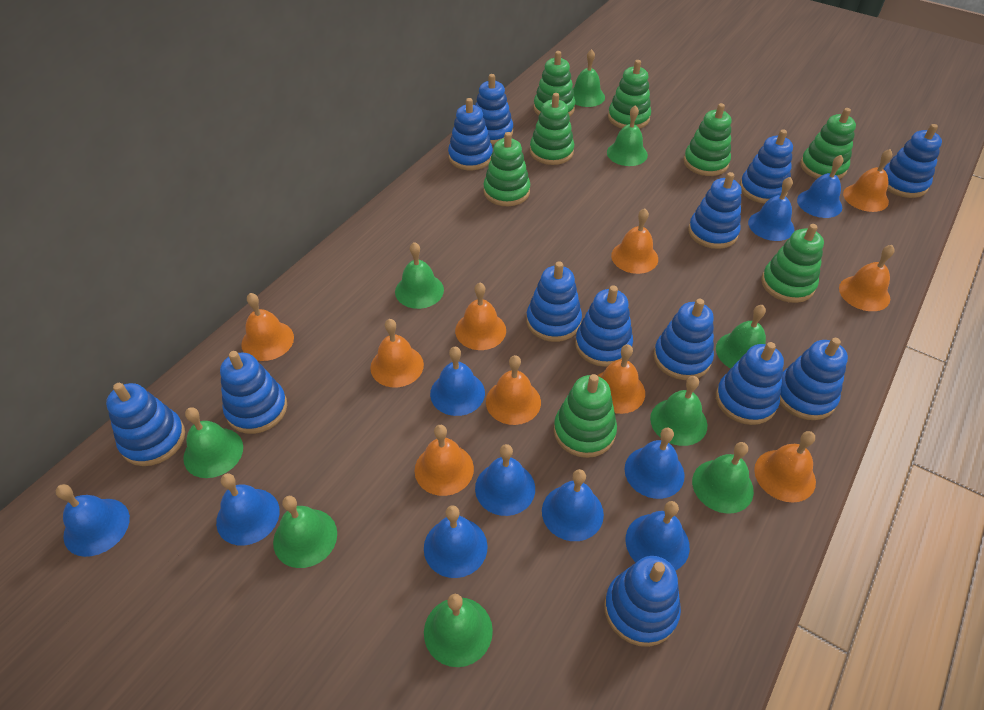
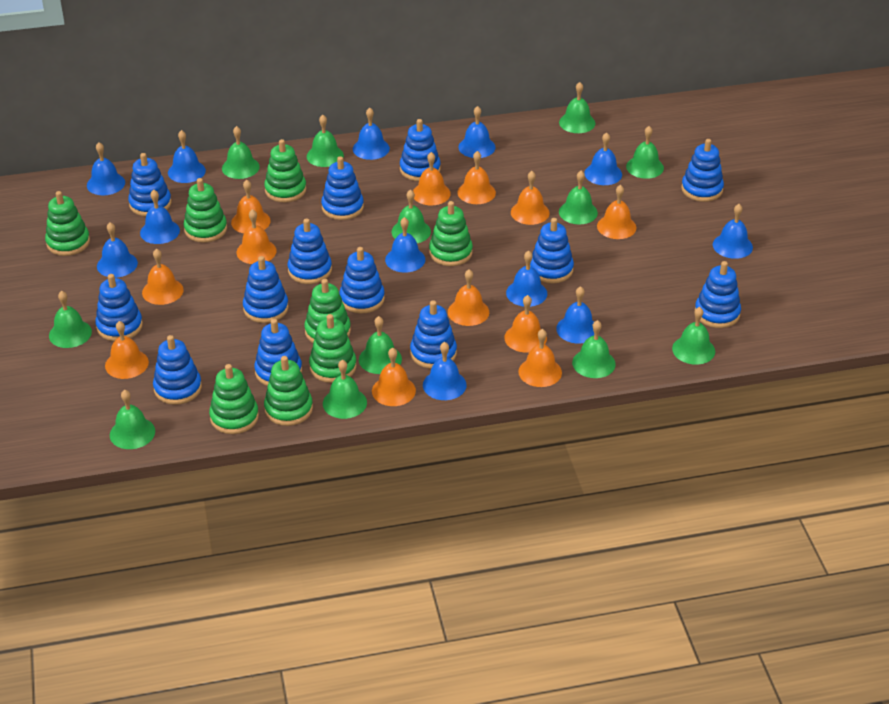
blue bell: [56,484,130,557] [216,473,280,546] [424,505,488,578] [430,347,485,416] [475,444,535,516] [542,469,604,541] [625,427,685,499] [626,501,690,571] [748,177,794,241] [797,155,844,218] = 10 -> [87,143,125,195] [97,222,138,278] [140,190,180,244] [168,130,206,183] [353,107,390,160] [385,217,425,273] [423,342,467,400] [458,106,496,158] [506,251,547,307] [556,286,594,344] [584,132,622,185] [713,204,753,259] = 12
green bell: [183,407,243,478] [273,496,337,568] [395,242,444,309] [424,594,493,667] [573,49,605,107] [607,105,648,166] [650,376,707,446] [692,442,754,514] [716,305,766,368] = 9 -> [49,291,92,348] [110,390,155,449] [222,126,260,179] [307,115,344,167] [323,360,367,419] [359,316,402,374] [391,189,431,243] [559,82,595,133] [559,171,598,224] [572,320,616,378] [626,126,664,179] [672,307,715,365] = 12
orange bell: [241,293,294,361] [370,319,424,387] [415,425,474,496] [455,283,506,350] [486,355,541,425] [597,344,645,414] [611,208,658,274] [754,431,816,503] [839,245,895,311] [843,149,892,212] = 10 -> [105,321,149,379] [142,249,184,305] [231,180,270,233] [237,209,277,264] [372,348,416,406] [413,152,451,205] [448,269,489,326] [457,151,496,204] [504,295,547,353] [511,171,550,225] [518,329,562,387] [597,185,636,239] = 12

